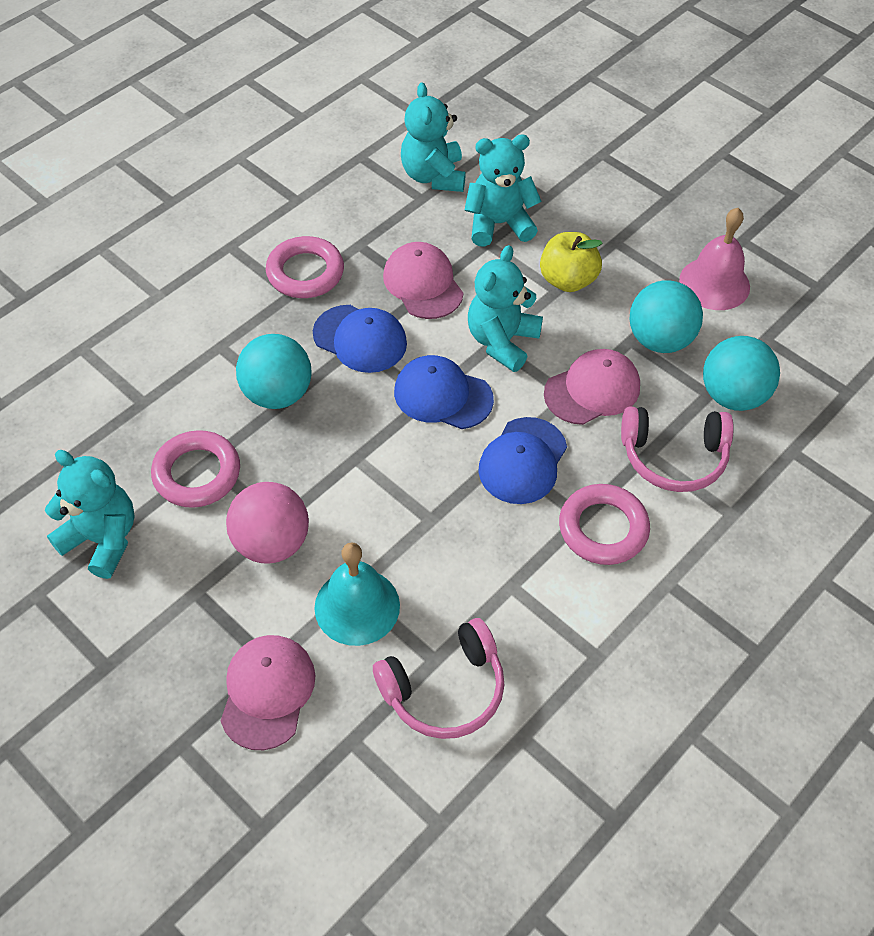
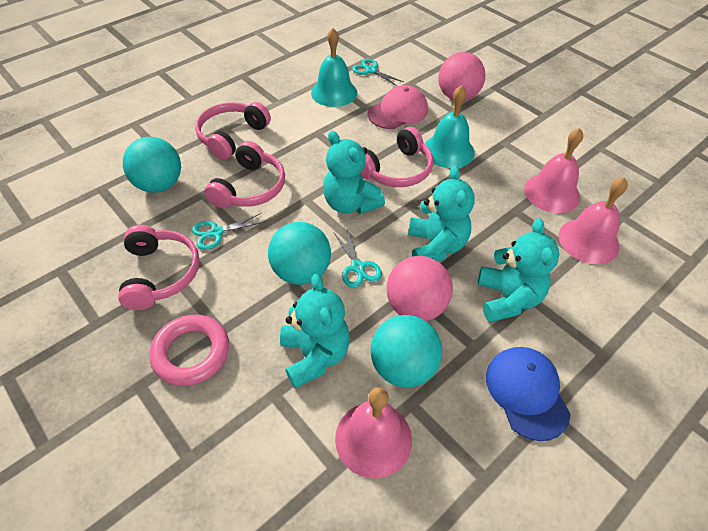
blue cap: [313,305,407,373] [394,355,494,429] [478,417,567,504] = 3 -> [486,347,571,441] = 1
pink ball: [226,482,309,564] = 1 -> [386,256,453,321] [438,52,486,101] = 2
pink bell: [679,208,750,310] = 1 -> [335,387,412,479] [524,128,583,213] [559,177,628,264] = 3
pink cap: [221,635,316,750] [383,242,463,319] [544,349,640,425] = 3 -> [367,85,428,129] = 1
pink headphones: [373,618,505,739] [621,406,734,492] = 2 -> [118,225,200,310] [195,102,271,160] [204,141,285,209] [360,127,433,187] = 4
pink ring: [151,430,240,508] [266,236,344,298] [559,484,650,565] = 3 -> [149,314,229,386] = 1
turquoise bell: [315,542,400,646] = 1 -> [311,28,357,107] [425,85,475,168] = 2
turquoise scissors: none = 0 -> [192,213,265,250] [334,229,382,288] [352,59,404,86] = 3
yellow apple: [540,232,603,292] = 1 -> none = 0

